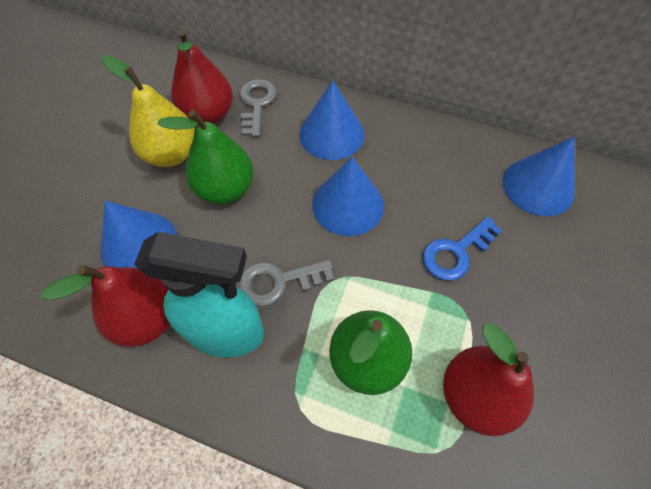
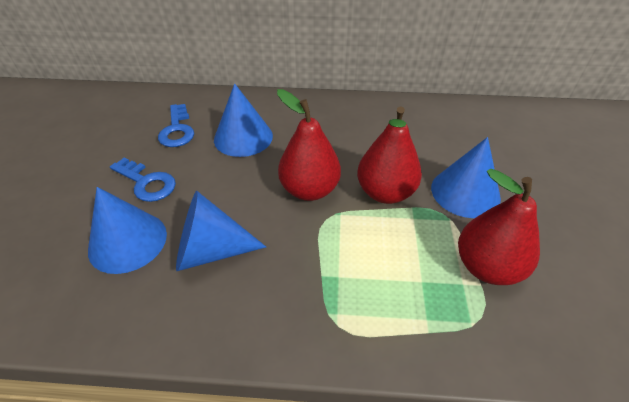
blue key: [423,217,502,281] = 1 -> [110,158,176,202] [158,104,194,147] = 2
green pear: [157,109,254,204] [329,310,412,395] = 2 -> none = 0
grey key: [238,260,334,307] [239,79,277,137] = 2 -> none = 0
turquoise spray bottle: [134,232,264,358] = 1 -> none = 0
yellow pear: [102,55,195,167] = 1 -> none = 0

